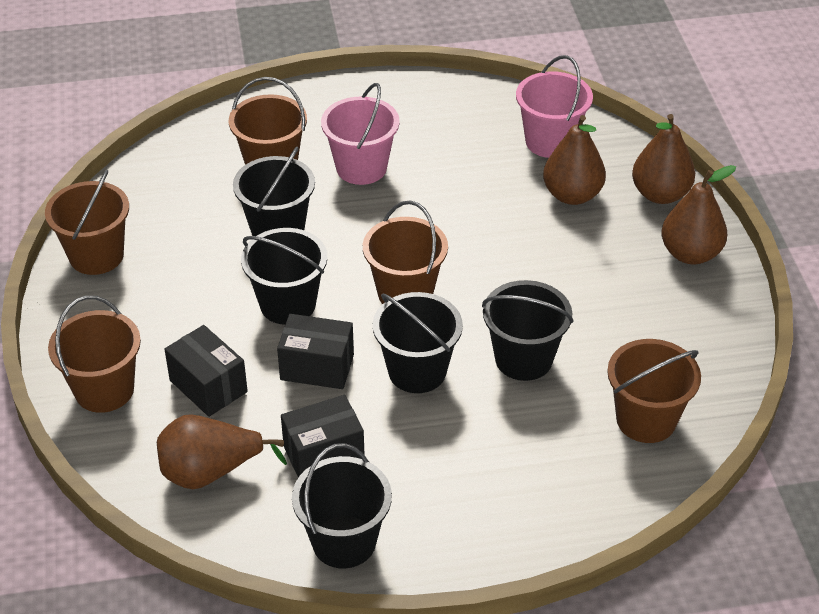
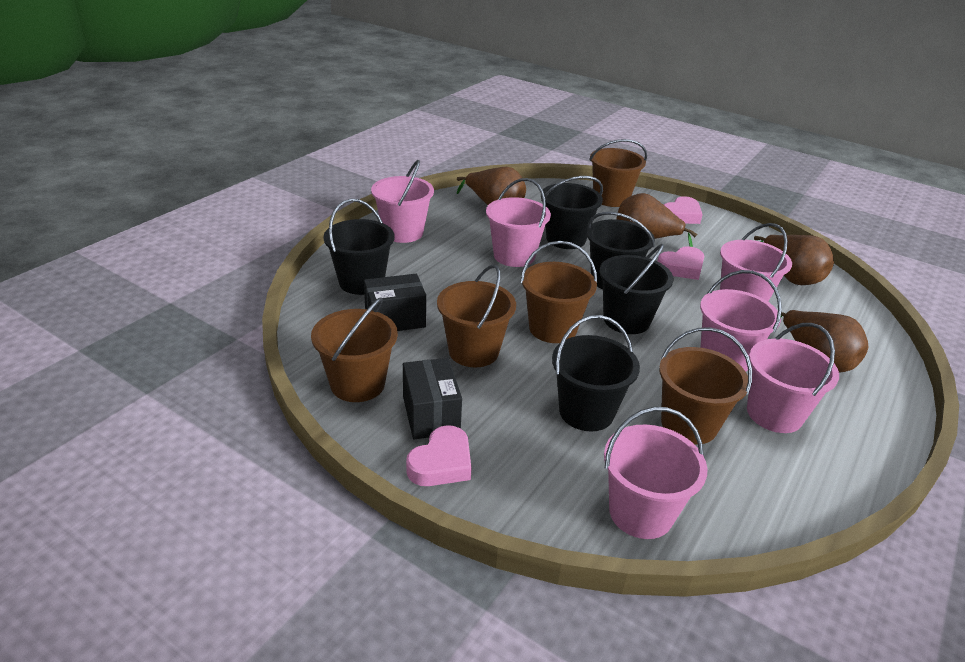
black box: [164,325,248,417] [277,314,354,389] [281,395,365,478] = 3 -> [364,274,426,331] [403,358,462,439] = 2
pink bucket: [321,83,400,185] [516,55,593,158] = 2 -> [371,160,434,243] [486,178,551,267] [604,407,708,539] [700,270,782,372] [720,223,792,301] [747,323,839,433] = 6
pink heart: none = 0 -> [406,425,472,486] [658,246,704,280] [664,196,703,224] = 3

